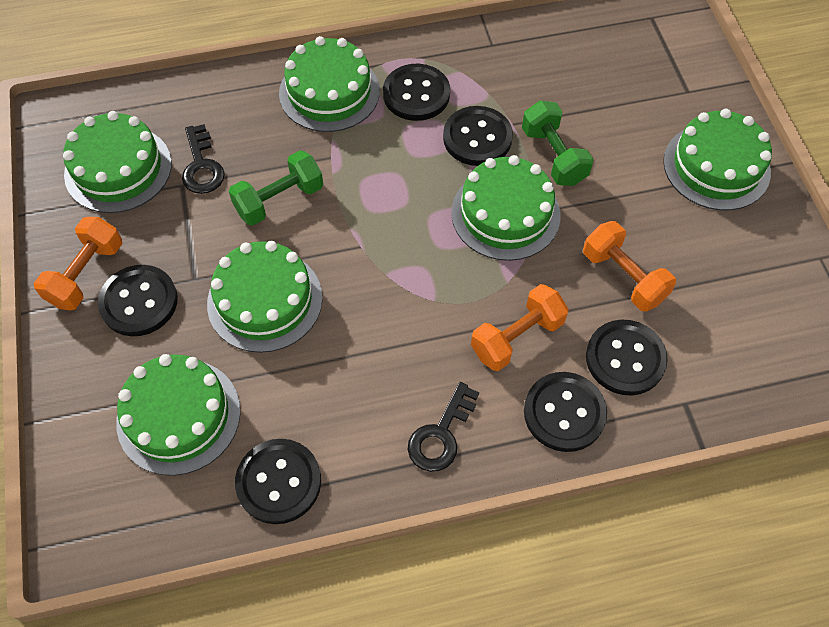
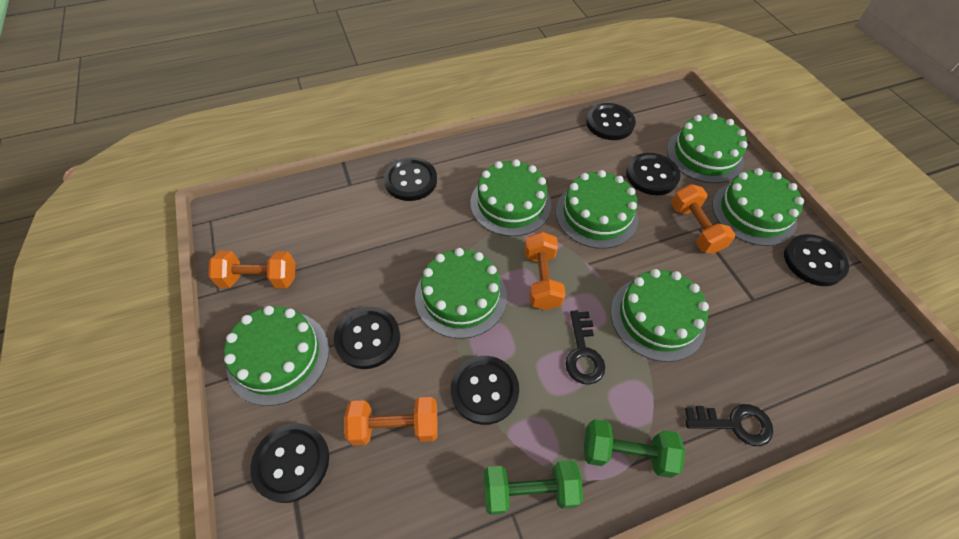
black button: [98,265,178,336] [235,439,321,524] [383,64,450,121] [443,106,513,166] [524,372,607,452] [586,320,668,395] = 6 -> [250,423,329,503] [334,307,400,369] [384,157,437,201] [451,356,519,425] [586,103,636,140] [626,153,680,195] [784,234,849,286] = 7
green cake: [63,111,172,213] [116,354,241,476] [207,241,322,353] [279,36,380,132] [451,155,560,261] [663,109,772,210] = 6 -> [224,306,329,406] [415,248,507,339] [470,159,552,236] [556,170,638,249] [611,269,709,362] [667,113,748,183] [712,168,804,246] = 7
orange dumbbell: [34,217,123,311] [471,284,569,371] [583,221,676,311] = 3 -> [208,251,295,288] [344,397,438,446] [524,232,566,310] [671,184,735,254] = 4

